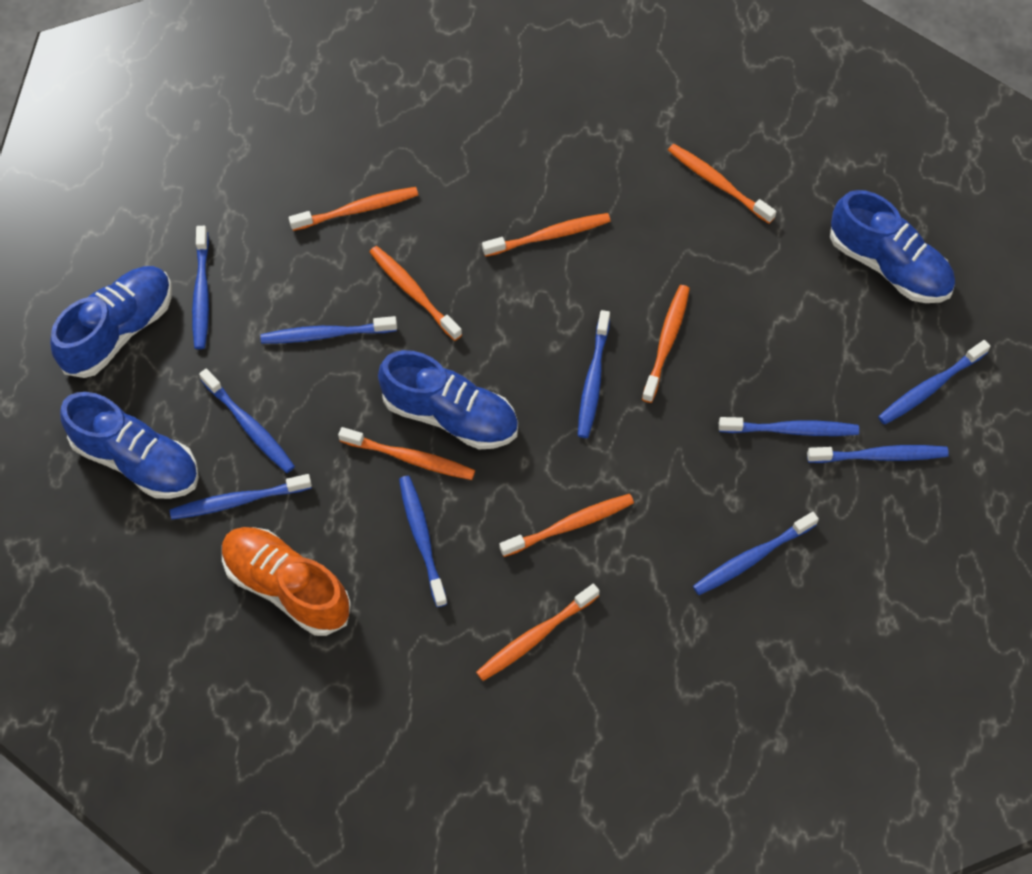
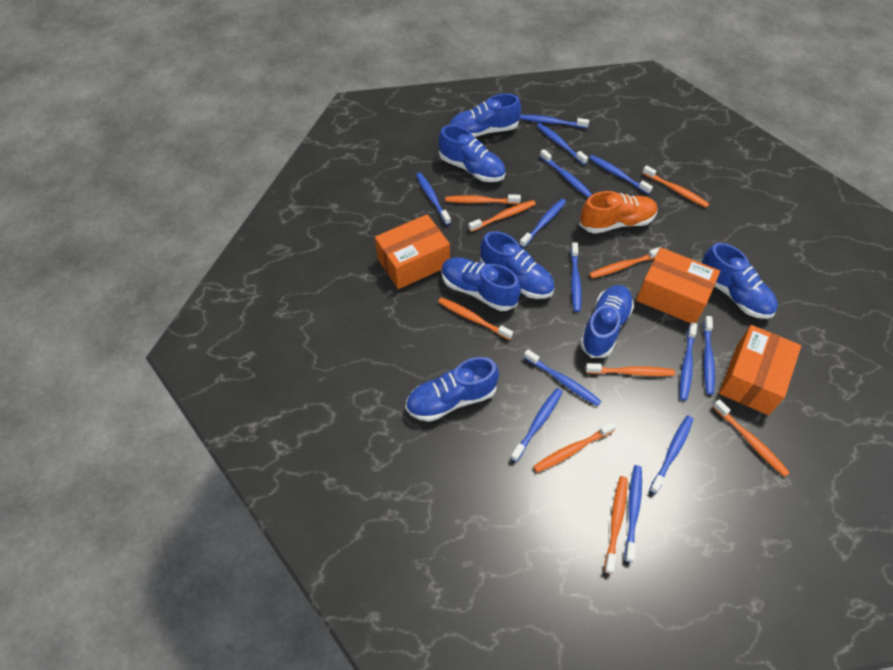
blue shoe: [50,266,172,378] [60,392,199,499] [378,350,518,449] [830,190,955,303] = 4 -> [406,357,499,422] [438,125,506,182] [441,257,521,311] [449,93,521,138] [480,231,555,299] [580,285,634,358] [702,243,778,319] = 7
blue toothbrush: [170,474,312,520] [192,226,209,349] [199,368,295,473] [260,316,397,344] [399,476,448,607] [578,310,610,438] [693,512,819,595] [719,417,859,436] [807,445,949,463] [878,340,990,425] = 10 -> [416,172,451,225] [511,388,563,462] [519,199,566,248] [520,115,589,128] [524,349,601,406] [536,123,588,165] [540,149,593,198] [570,242,581,312] [589,155,653,194] [625,465,642,563] [649,415,693,494] [680,322,697,401] [703,316,715,395] = 13
orange box: none = 0 -> [375,214,450,289] [636,248,720,323] [719,325,801,415] = 3
orange toothbrush: [289,187,418,231] [338,427,475,480] [370,246,462,341] [476,584,600,681] [482,213,611,257] [499,494,634,557] [642,285,690,403] [668,144,776,224] = 8 -> [438,298,513,340] [445,194,521,204] [468,200,536,232] [533,421,617,473] [585,363,675,376] [589,247,661,279] [604,476,628,574] [642,165,709,208] [712,399,790,477] = 9

